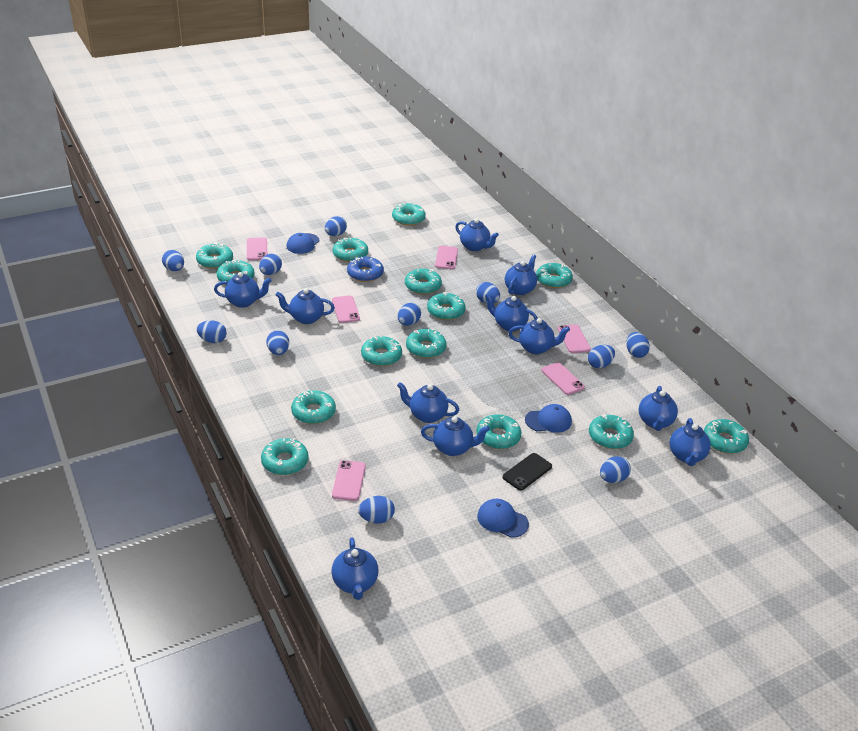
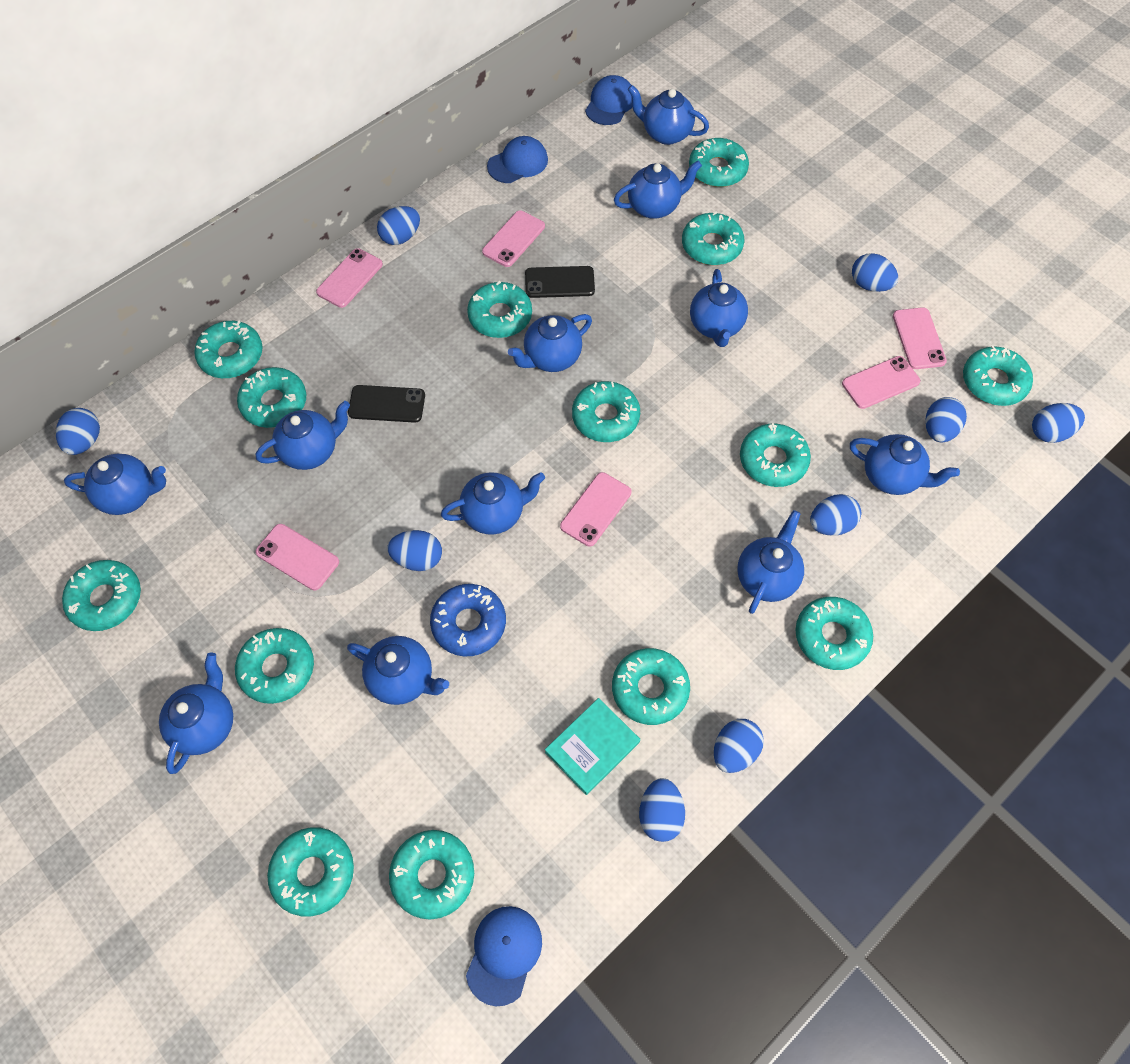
black phone: [502,453,552,490] = 1 -> [348,385,425,423] [525,266,595,298] = 2
blue egg: [162,250,184,271] [196,320,227,343] [259,254,282,275] [266,330,289,355] [325,216,347,236] [358,496,395,524] [398,303,421,326] [476,282,500,303] [588,345,615,369] [600,456,631,483] [626,332,650,358] = 11 -> [56,408,100,455] [377,206,420,245] [387,530,442,571] [639,778,685,842] [714,719,764,773] [810,494,861,536] [852,253,898,292] [925,397,967,442] [1032,403,1085,443] = 9
turquoise book: none = 0 -> [545,698,640,795] = 1

